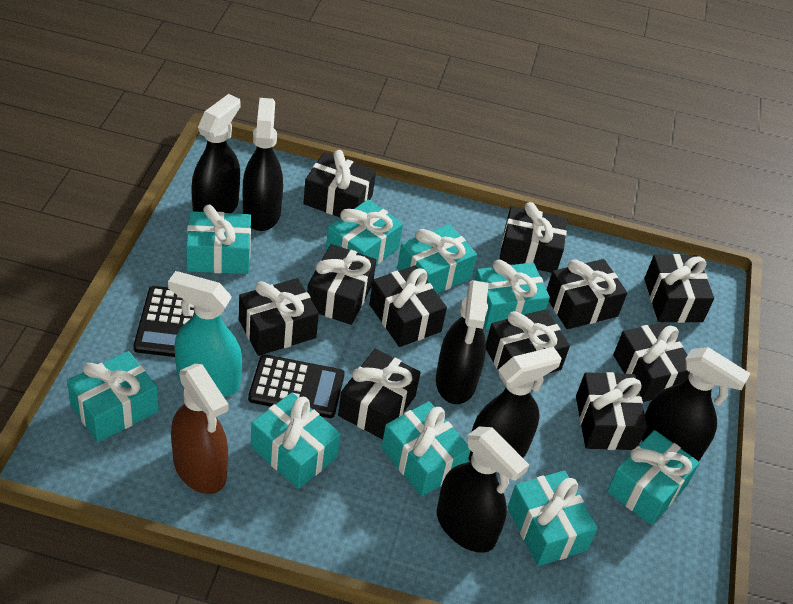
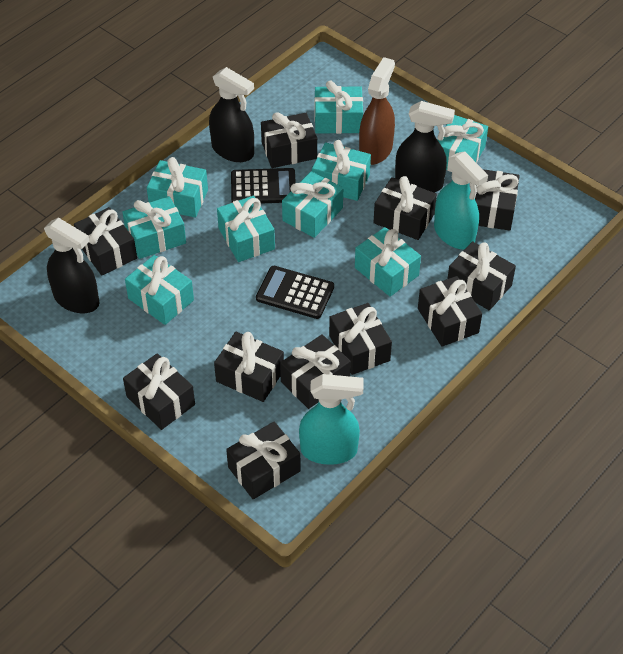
black spray bottle: [191,94,241,213] [243,98,283,231] [436,280,489,404] [437,427,529,553] [468,347,562,461] [642,347,751,461] = 6 -> [44,217,99,313] [209,67,254,162] [395,101,455,193] = 3
turquoise spray bottle: [168,271,242,397] = 1 -> [299,374,364,465] [434,152,488,250] = 2

